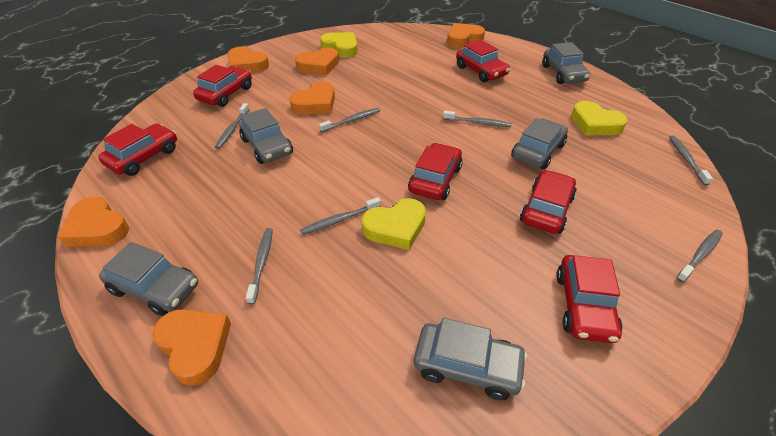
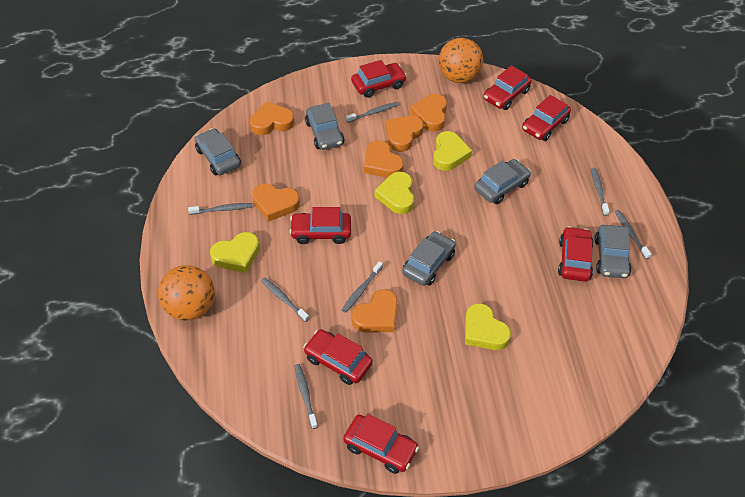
orange ball: none = 0 -> [158,265,215,321] [439,38,483,83] = 2
red car: [98,123,177,176] [193,65,252,107] [408,143,463,200] [456,39,510,83] [520,170,577,234] [556,255,622,343] = 6 -> [289,207,351,244] [303,329,373,385] [343,414,419,474] [351,60,407,98] [483,65,532,110] [522,95,571,141] [558,226,594,282] = 7
yellow heart: [320,32,358,58] [362,198,426,250] [571,101,627,135] = 3 -> [210,232,260,273] [375,172,414,214] [433,131,472,171] [465,303,511,350] = 4

